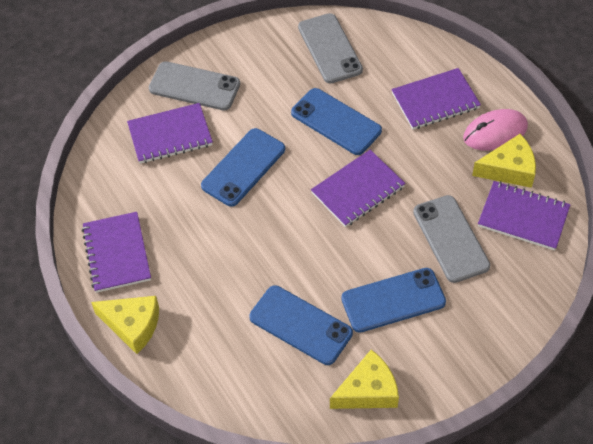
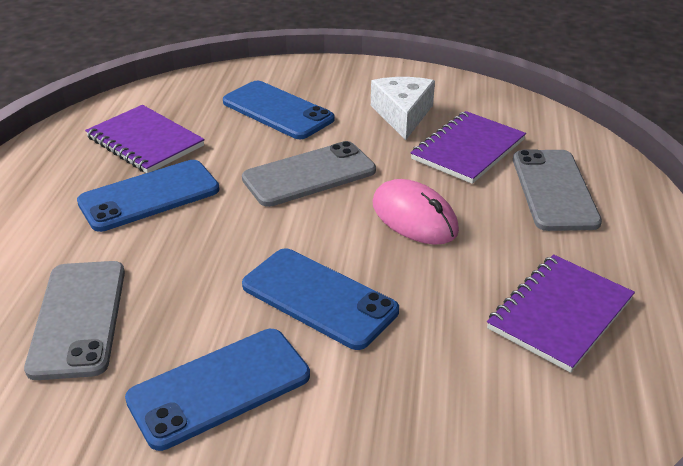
purple notebook: [82,212,151,293] [127,103,213,164] [311,150,406,227] [391,68,481,130] [478,181,571,251] = 5 -> [85,105,205,173] [411,111,526,184] [487,254,635,373] = 3
white cheese: none = 0 -> [371,77,435,140] = 1
yellow cheese: [91,296,159,354] [330,349,399,409] [472,134,536,188] = 3 -> none = 0

